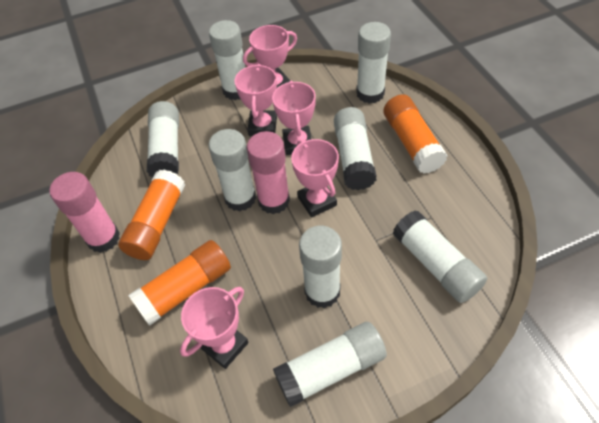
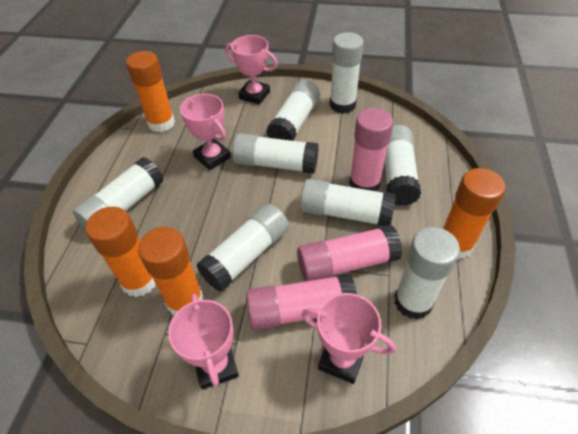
orange glue stick: [118,170,185,260] [128,240,231,326] [384,94,448,174] = 3 -> [85,207,155,297] [126,51,175,132] [138,227,204,315] [443,168,505,260] = 4
pink glue stick: [50,172,120,253] [247,131,290,214] = 2 -> [246,273,357,330] [297,225,402,281] [349,108,393,191] = 3
pink trophy: [180,287,249,369] [235,64,277,136] [243,25,297,88] [272,81,316,155] [291,139,339,217] = 5 -> [168,294,239,389] [180,94,231,170] [225,35,278,105] [301,293,396,384] = 4

